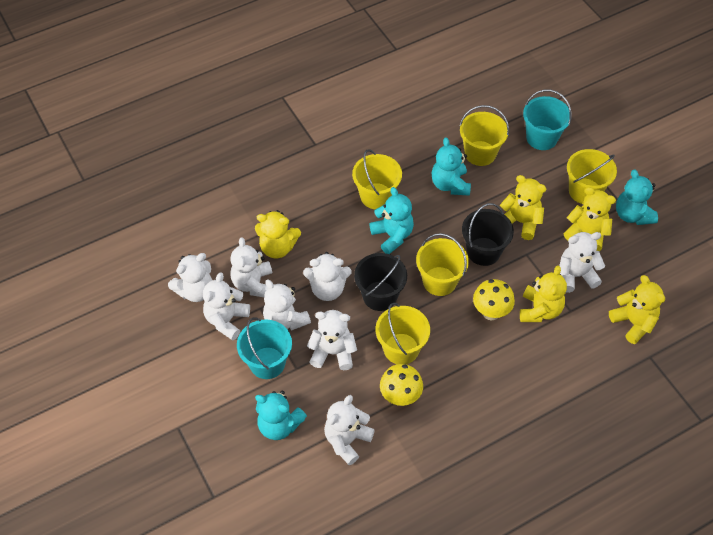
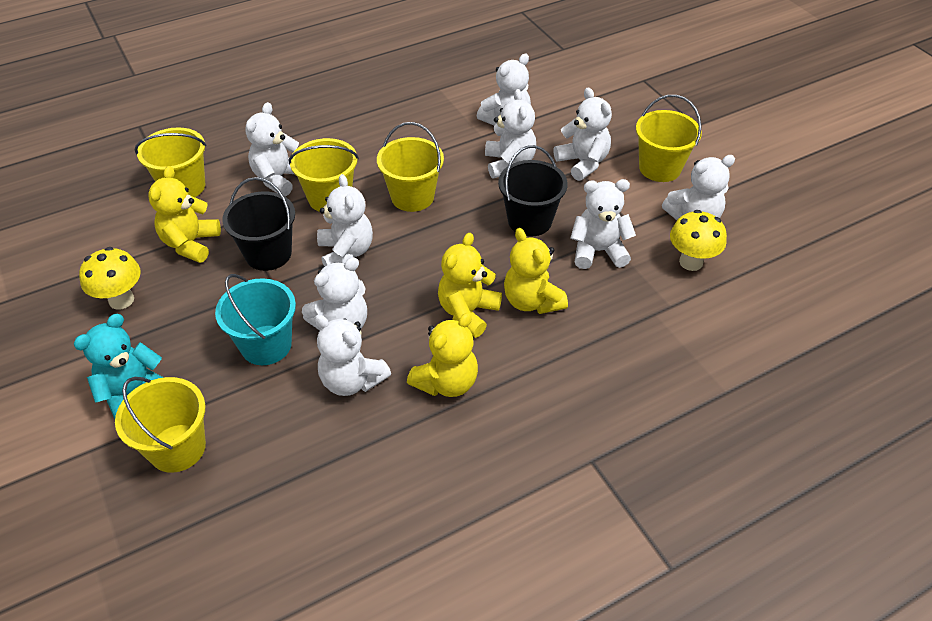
turquoise bucket: [237,317,292,379] [523,89,572,150] = 2 -> [215,274,296,365] = 1
turquoise teddy bear: [255,391,307,440] [369,187,414,254] [432,137,471,196] [616,169,658,225] = 4 -> [73,314,164,419] = 1
white teddy bear: [168,253,212,302] [203,272,250,341] [230,237,272,297] [263,280,311,330] [303,252,352,301] [307,310,357,370] [324,395,375,465] [559,232,605,293] = 8 -> [245,102,299,196] [302,257,367,331] [315,314,391,396] [317,174,373,266] [477,54,531,125] [485,89,536,178] [554,88,612,181] [570,179,636,269] [662,155,735,220] = 9
yellow teddy bear: [255,210,301,258] [500,175,546,240] [520,265,567,322] [564,187,616,251] [609,275,665,344] = 5 -> [148,166,221,263] [407,313,478,397] [438,233,502,338] [504,228,568,314] = 4

